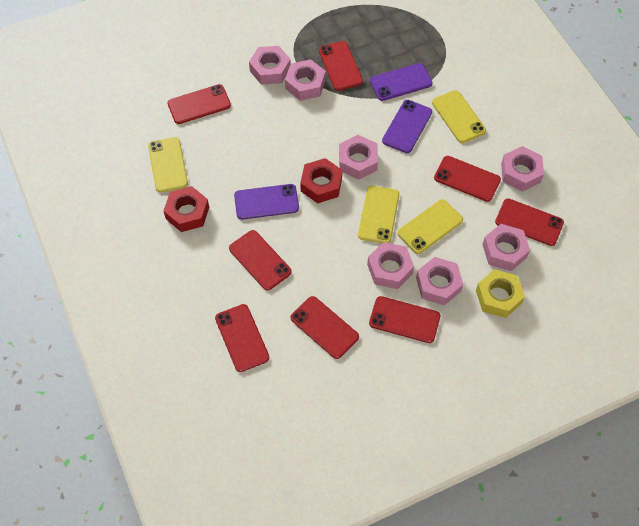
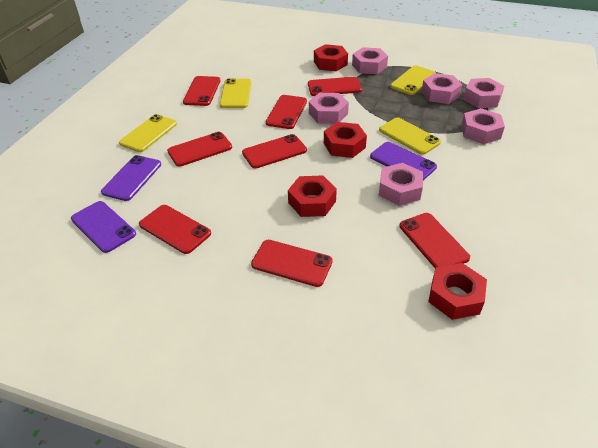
pink nut: [249,46,291,85] [285,59,326,101] [339,135,378,180] [367,242,414,289] [416,257,463,305] [482,224,530,271] [501,146,544,192] = 7 -> [309,93,349,124] [352,47,388,74] [379,163,423,206] [421,73,462,104] [461,108,505,144] [463,78,504,108] = 6
red nut: [163,186,209,232] [300,158,342,203] = 2 -> [288,176,337,217] [314,44,348,71] [324,122,367,158] [428,263,487,320] = 4
yellow nut: [476,269,525,318] = 1 -> none = 0

